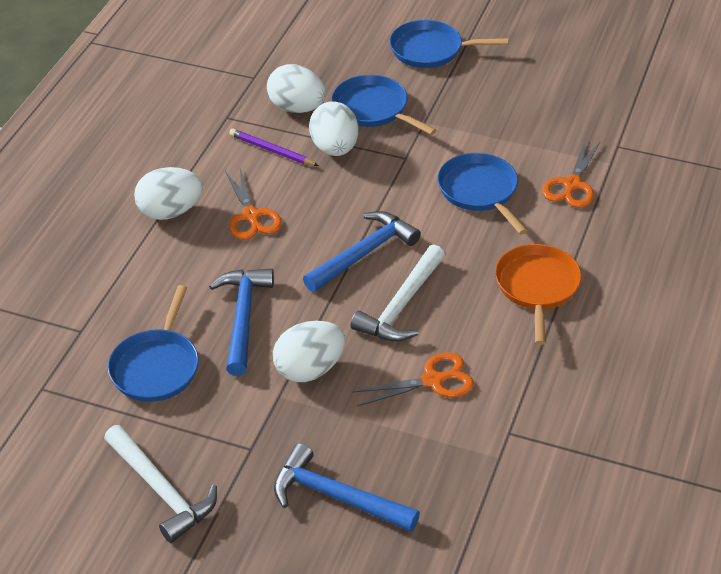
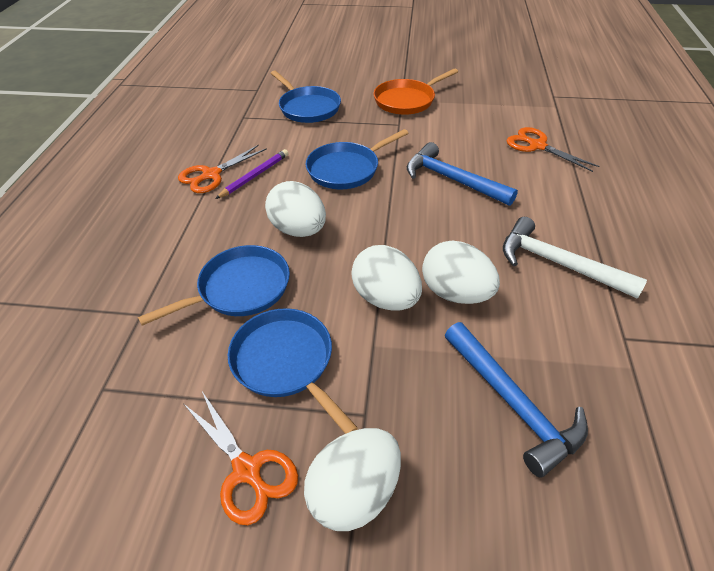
blue hammer: [209,268,274,376] [274,443,420,532] [303,211,421,292] = 3 -> [407,142,518,206] [445,322,588,478] = 2
white hammer: [104,425,217,543] [351,245,445,342] = 2 -> [503,217,647,299] = 1

